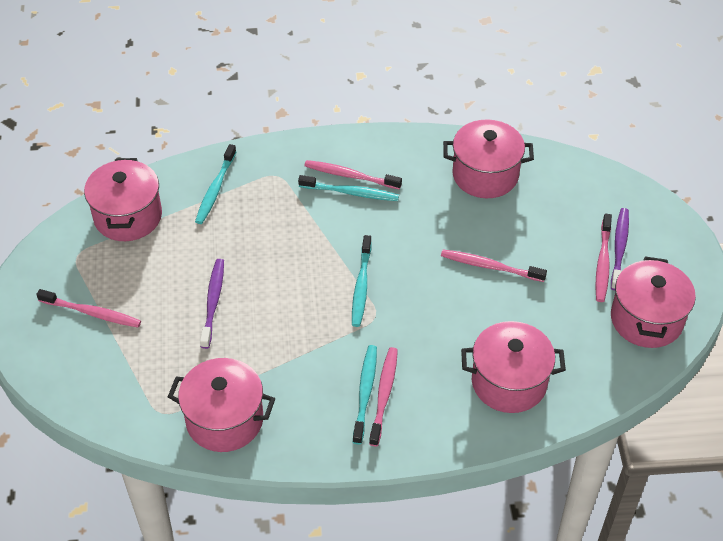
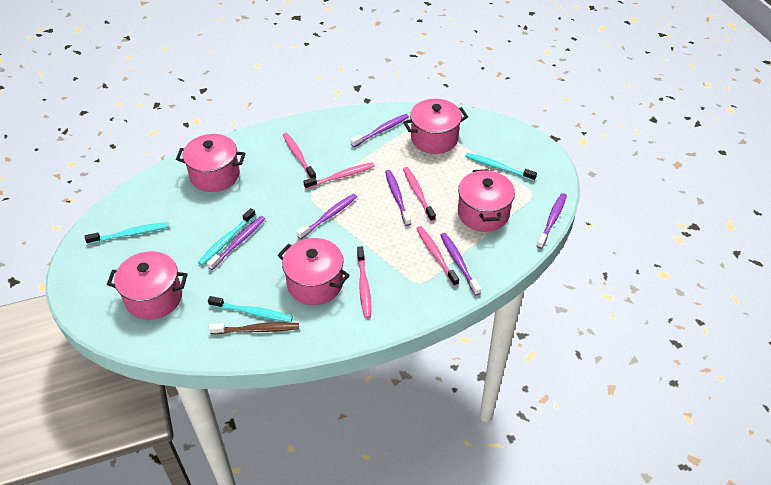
brown toothbrush: none = 0 -> [209,322,299,334] = 1
purple toothbrush: [200,259,224,349] [611,208,629,290] = 2 -> [207,216,265,270] [297,194,357,239] [351,114,409,147] [385,170,411,226] [440,233,481,295] [537,193,567,249] = 6

